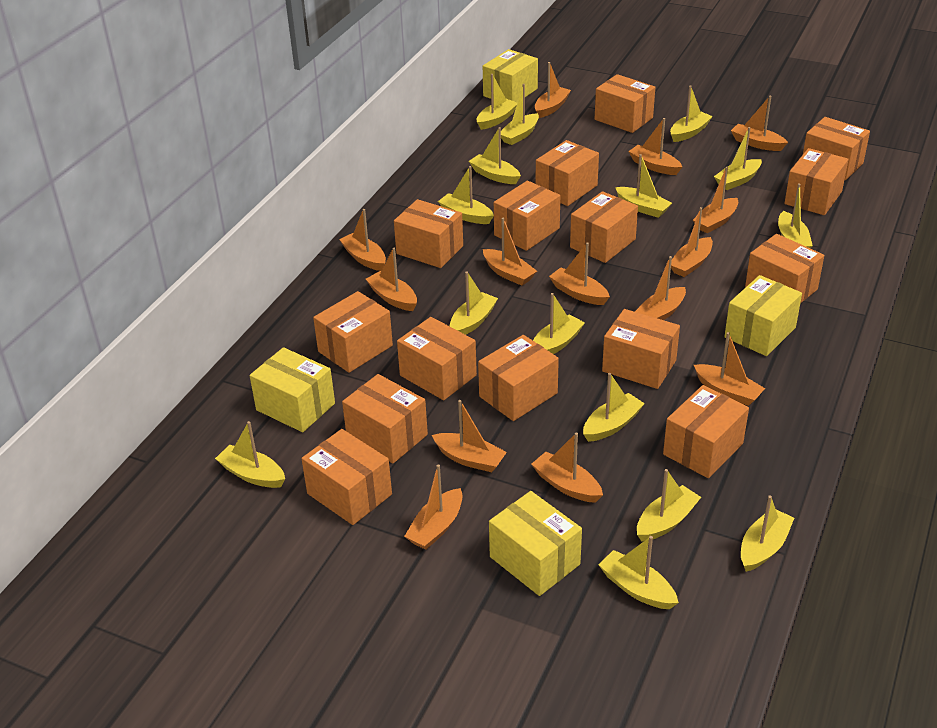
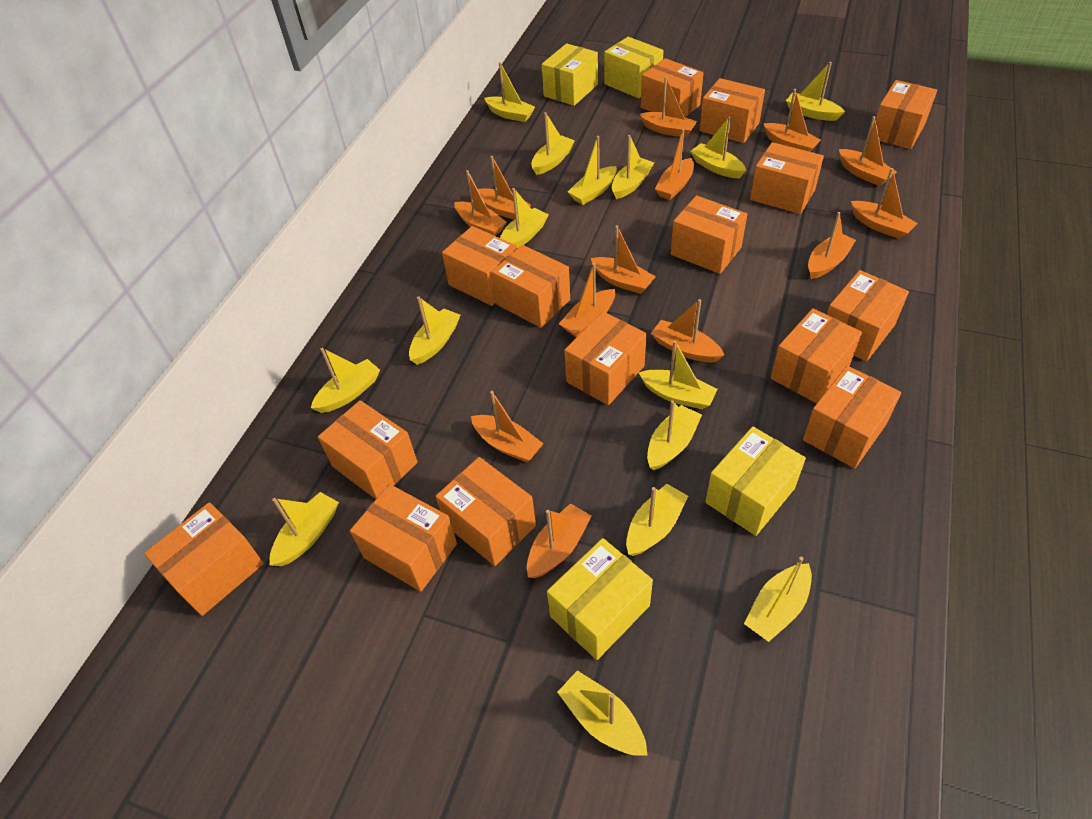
orange boat: [339,209,386,271] [366,248,417,311] [404,464,463,550] [432,400,507,472] [483,218,537,286] [531,432,603,503] [535,62,571,118] [549,242,610,305] [628,118,682,175] [635,256,686,320] [671,207,713,277] [693,167,738,233] [694,332,765,406] [731,95,788,151] = 14 -> [454,170,507,236] [471,391,544,462] [478,156,531,220] [527,503,591,578] [559,263,615,337] [591,225,656,294] [640,76,697,138] [651,299,724,363] [655,129,694,200] [764,89,821,152] [808,212,856,279] [839,116,897,186] [851,168,918,239] = 13

